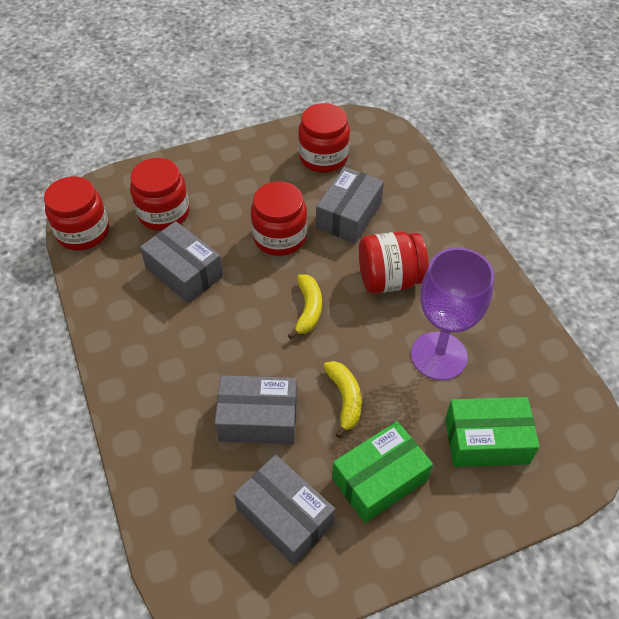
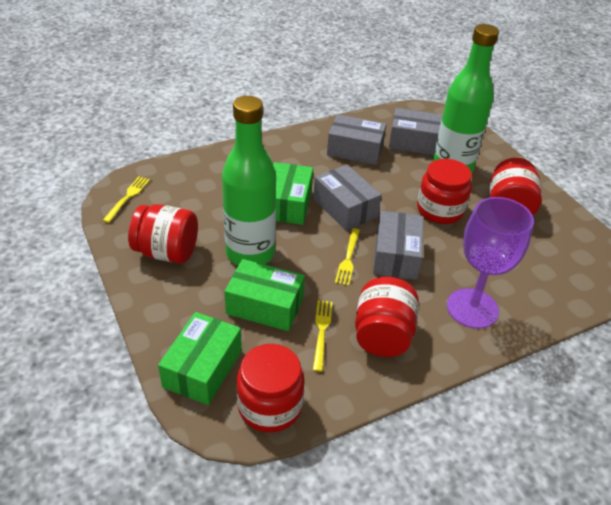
green bottle: none = 0 -> [222,96,276,266] [433,24,499,173] = 2
green box: [332,421,433,523] [445,397,540,467] = 2 -> [158,312,242,405] [225,259,305,331] [273,162,313,225] = 3
yellow banana: [288,274,322,339] [323,361,362,438] = 2 -> none = 0
yellow fork: none = 0 -> [102,176,150,223] [313,300,333,372] [335,228,360,286] = 3

